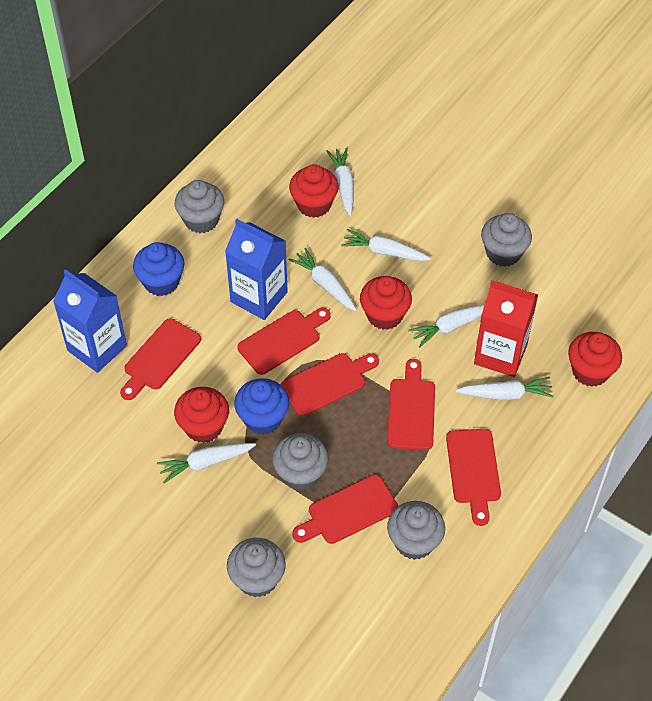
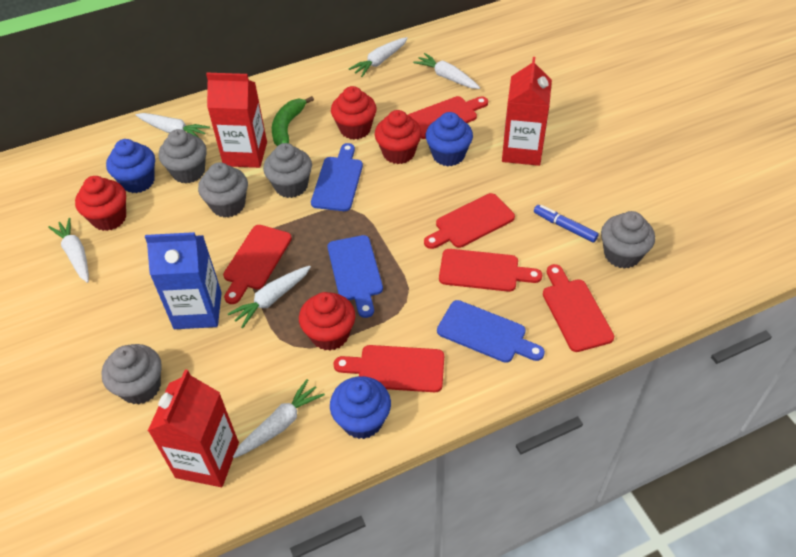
blue carton: [53,269,127,373] [225,219,288,320] = 2 -> [145,232,222,329] = 1
blue cupcake: [133,242,184,296] [234,378,289,435] = 2 -> [106,139,155,193] [330,376,391,439] [425,112,473,166] = 3
blue cutting board: none = 0 -> [311,143,363,211] [327,235,383,318] [437,300,545,363] = 3
blue marker: none = 0 -> [534,205,599,242] = 1
green banana: none = 0 -> [272,96,314,146] = 1
red carton: [474,280,538,377] = 1 -> [148,369,239,487] [206,73,267,168] [502,57,552,166] = 3

